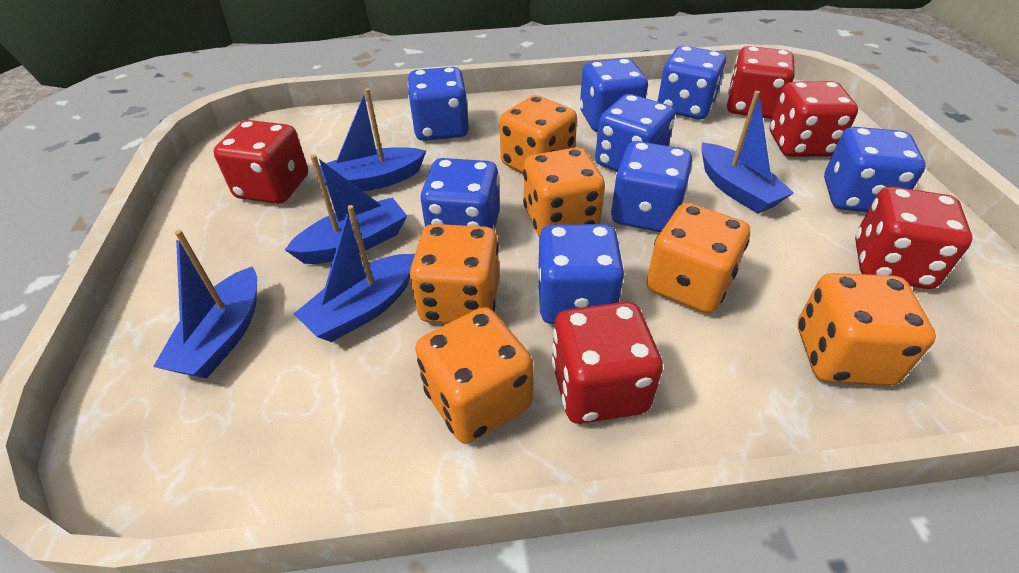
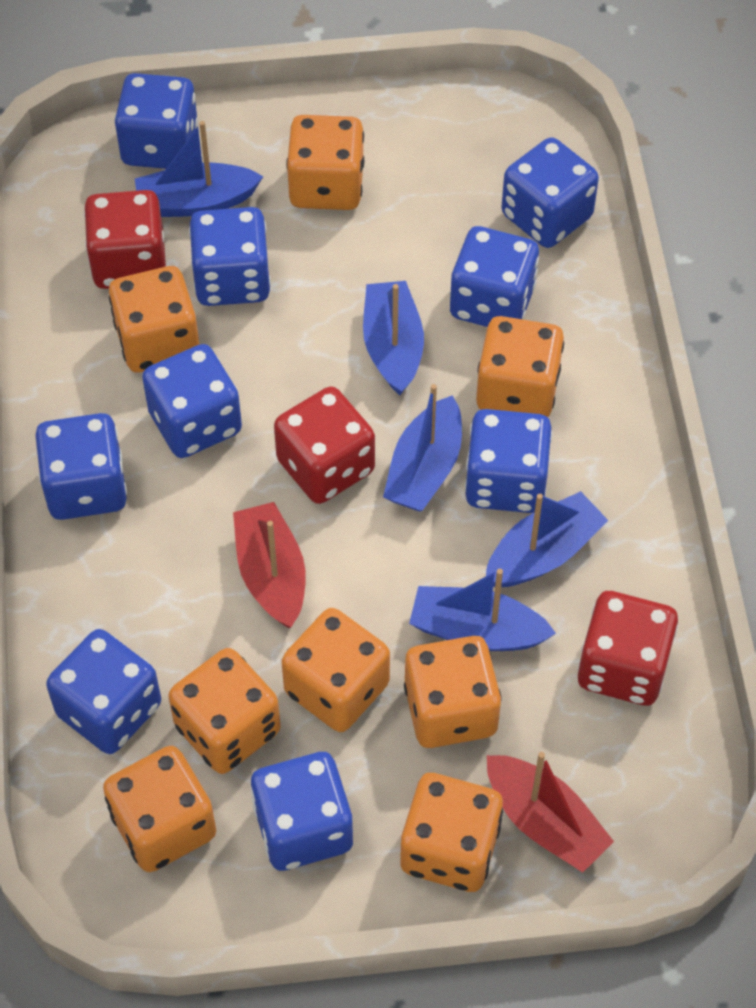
blue dice: [408,67,469,141] [420,158,500,231] [537,224,625,324] [580,58,648,132] [595,94,675,171] [611,141,693,232] [657,46,726,119] [824,127,926,212] = 8 -> [35,413,127,520] [46,629,161,754] [114,73,198,169] [142,344,242,458] [189,207,271,306] [250,752,353,871] [450,226,539,327] [465,409,552,513] [501,137,599,248] = 9
orange dice: [410,224,499,324] [415,307,533,444] [499,95,577,173] [523,147,605,236] [647,203,750,313] [798,273,936,386] = 6 -> [103,746,216,872] [109,266,199,372] [168,648,280,774] [282,608,390,732] [286,115,364,210] [400,773,503,892] [404,636,502,748] [476,316,564,417] = 8
red boat: none = 0 -> [233,502,306,628] [487,752,614,872] = 2
red dice: [213,120,308,204] [551,302,663,424] [727,46,795,119] [770,81,858,157] [855,186,973,289] = 5 -> [84,190,166,289] [274,387,375,504] [578,591,678,706] = 3

